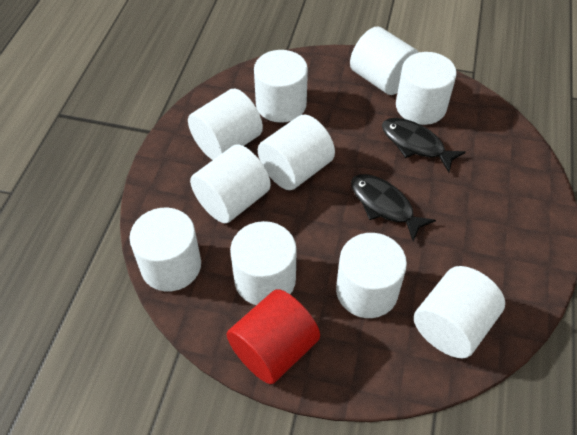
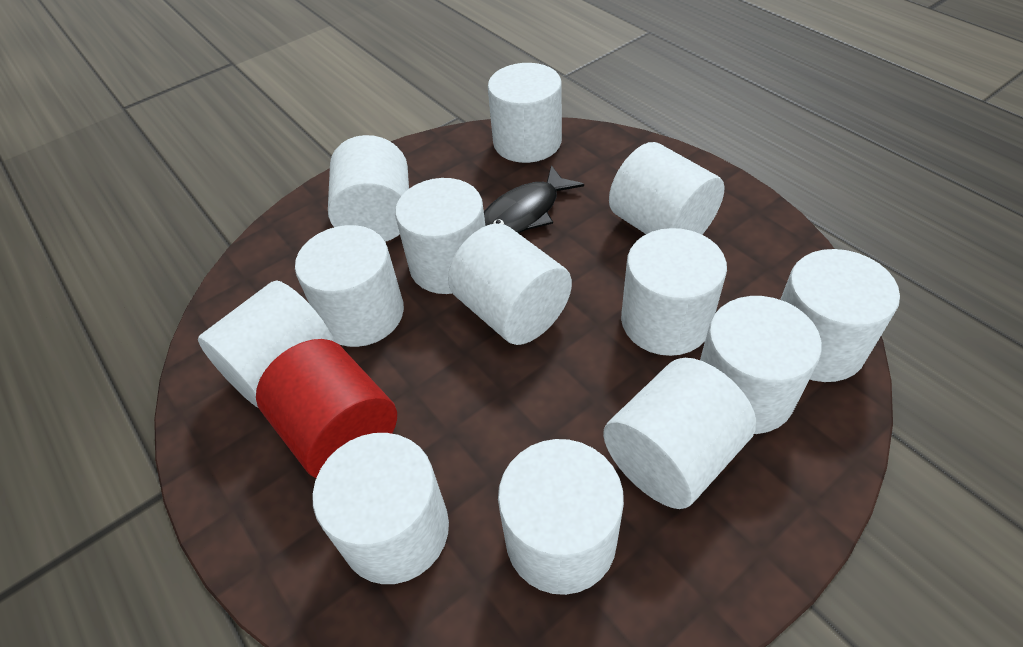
black fish: [351,174,436,241] [382,118,466,172] = 2 -> [484,165,584,233] = 1
white cylinder: [129,208,201,291] [188,89,263,160] [190,145,271,223] [230,221,297,305] [254,50,308,123] [258,115,335,190] [336,233,407,318] [350,27,419,95] [396,52,457,125] [414,266,505,358] = 10 -> [198,281,335,408] [295,225,404,347] [312,433,449,584] [328,135,409,242] [395,178,485,294] [448,223,572,345] [488,63,562,163] [498,439,624,595] [603,358,756,509] [609,142,725,234] [621,228,727,356] [700,296,822,434] [780,249,900,382] = 13

